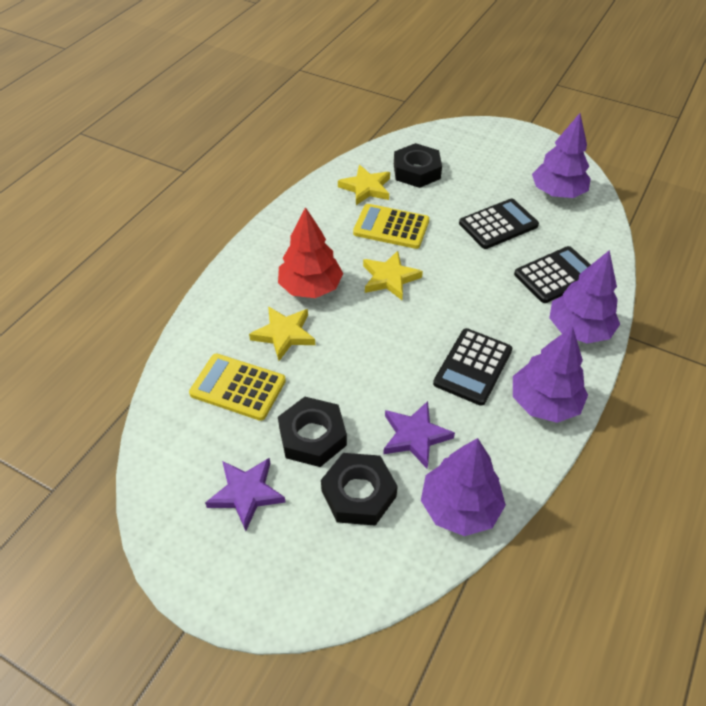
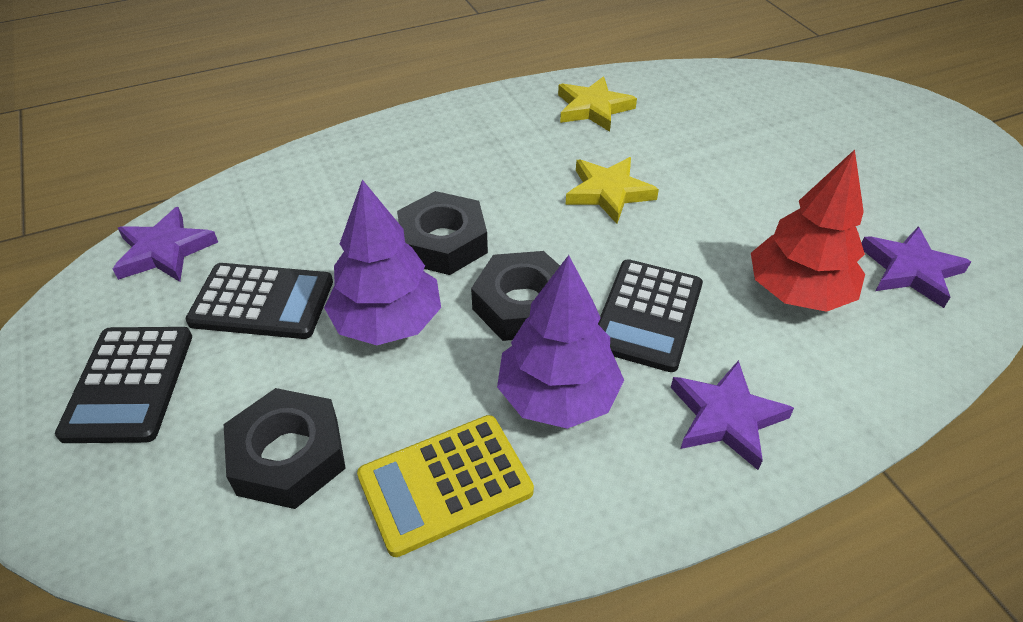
purple star: [205,458,285,531] [383,401,455,468] = 2 -> [113,207,218,282] [671,360,794,470] [862,227,971,308] = 3
purple tree: [421,438,506,536] [513,327,588,423] [532,113,591,198] [549,250,620,344] = 4 -> [324,180,441,345] [497,255,624,429] = 2
yellow calculator: [189,354,286,421] [353,204,429,249] = 2 -> [357,415,534,557] = 1
yellow star: [249,306,315,361] [338,165,390,205] [363,251,423,300] = 3 -> [558,76,637,132] [565,157,659,224] = 2

